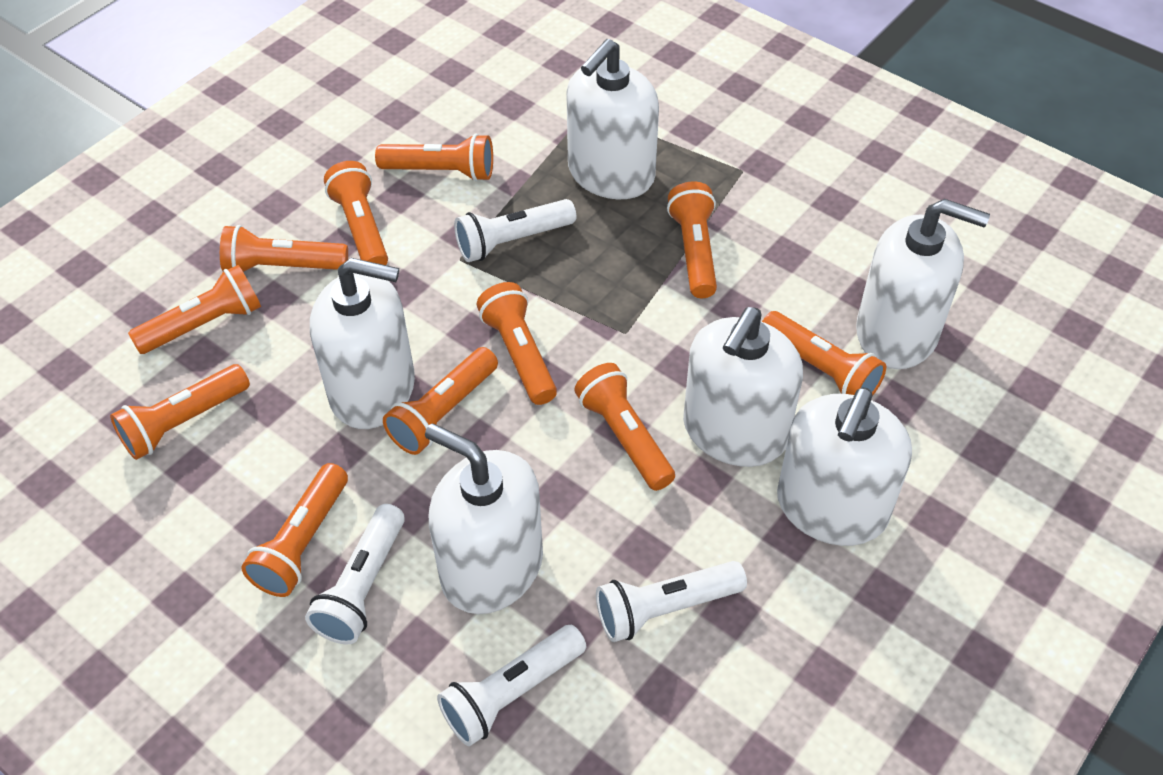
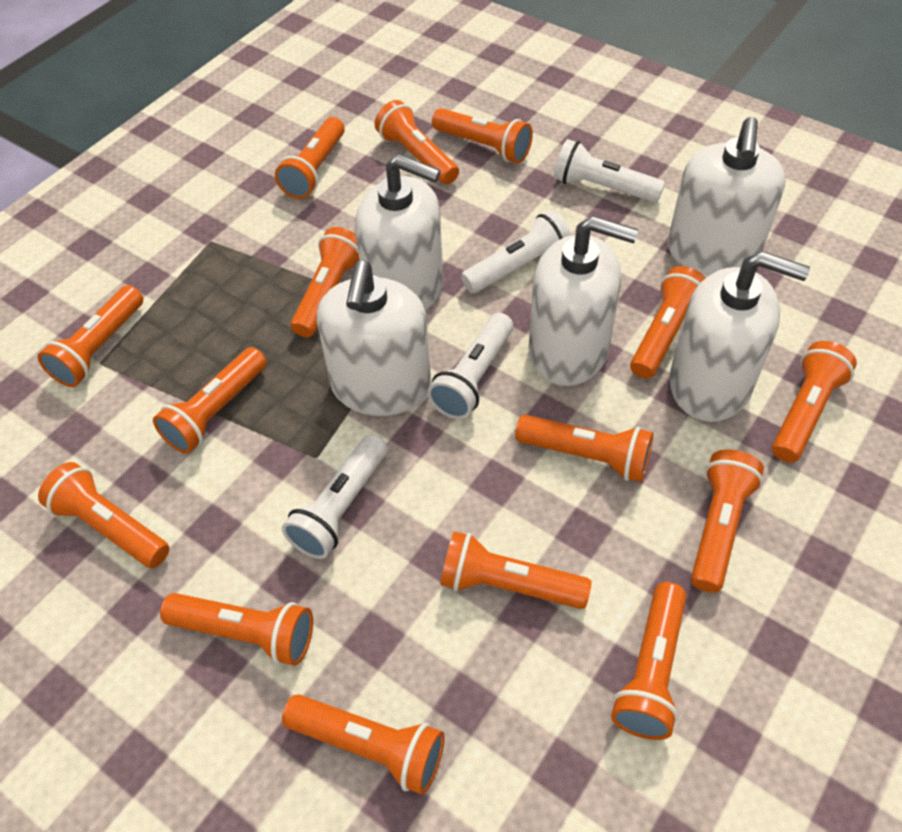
orange flashlight: [110,364,250,460] [128,265,261,354] [220,225,348,272] [241,463,348,597] [324,161,388,265] [375,134,493,181] [383,347,498,455] [477,282,557,405] [574,363,675,491] [667,181,717,298] [762,311,886,395] = 11 -> [38,285,143,387] [38,462,169,568] [153,347,267,454] [160,593,313,666] [275,117,345,199] [282,694,445,795] [290,227,359,338] [375,100,459,184] [432,108,533,163] [440,531,592,609] [515,415,653,482] [611,582,686,740] [630,266,706,379] [691,450,764,593] [772,341,857,463] = 15
white soap dispenser: [310,258,415,429] [425,423,543,614] [566,39,659,199] [683,307,803,467] [777,388,912,546] [856,199,990,369] = 6 -> [317,260,431,416] [355,154,443,311] [529,216,638,386] [668,117,786,275] [669,251,810,422] = 5

